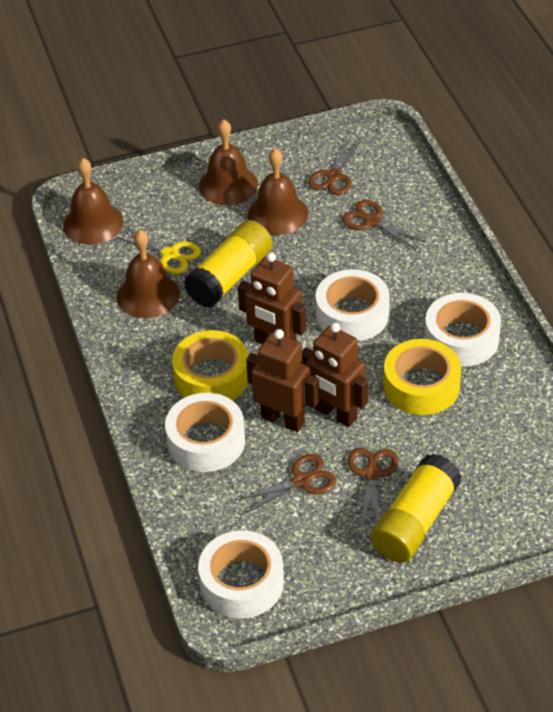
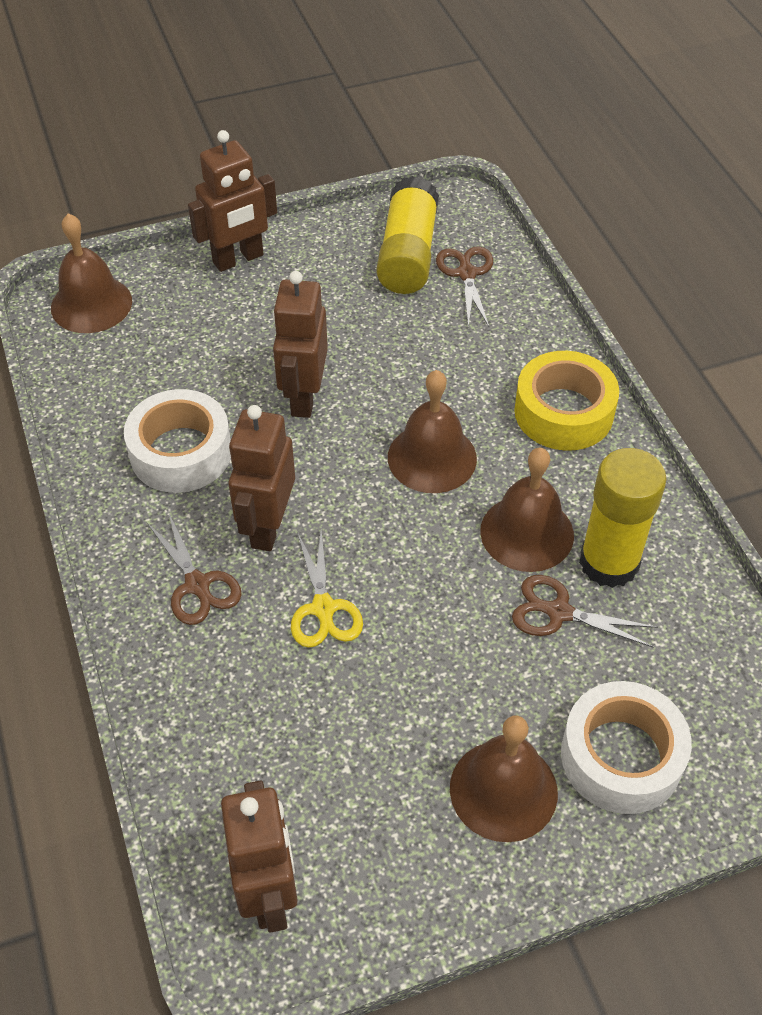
brown robot: [238,252,306,344] [246,329,319,432] [301,323,368,427] = 3 -> [188,130,277,272] [221,781,298,933] [228,405,295,551] [273,271,328,418] = 4
brown scissors: [236,454,337,514] [308,139,361,195] [342,200,426,250] [347,448,399,526] = 4 -> [147,514,242,625] [436,246,493,327] [512,575,658,648] = 3
white tape: [165,393,245,472] [198,530,284,619] [316,269,390,341] [425,293,501,367] = 4 -> [124,389,231,493] [561,681,692,814] = 2
yellow tape: [172,330,248,400] [384,339,461,415] = 2 -> [514,351,619,451] = 1

